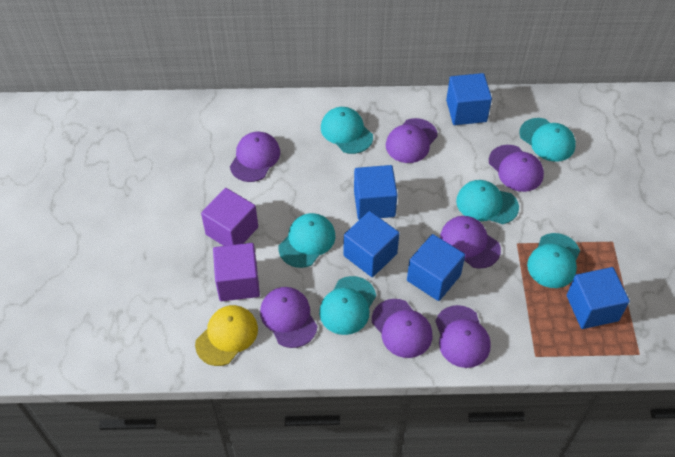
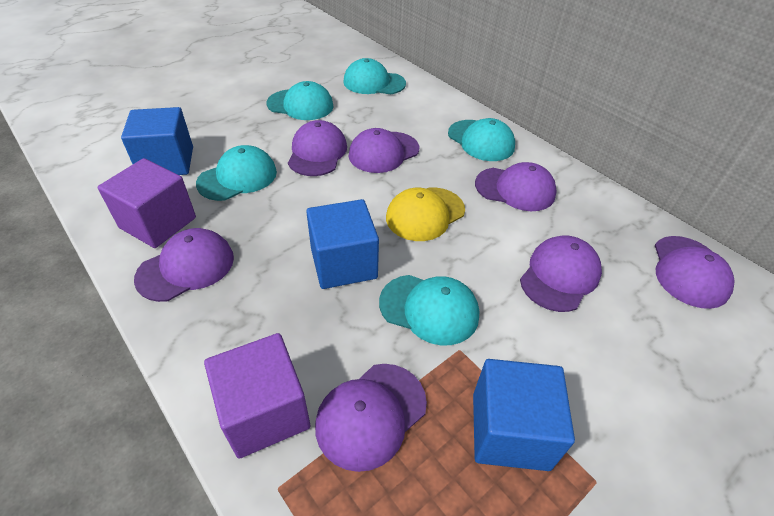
blue cube: [343,211,399,277] [354,165,398,220] [407,234,465,301] [446,73,492,125] [567,267,630,329] = 5 -> [121,107,193,175] [306,199,379,289] [473,359,575,471] = 3
turquoise cap: [279,213,335,268] [319,276,376,335] [321,107,373,154] [456,180,519,224] [519,118,576,162] [527,233,580,288] = 6 -> [196,145,277,201] [267,81,334,120] [343,58,406,94] [379,275,480,345] [448,118,515,161] = 5

